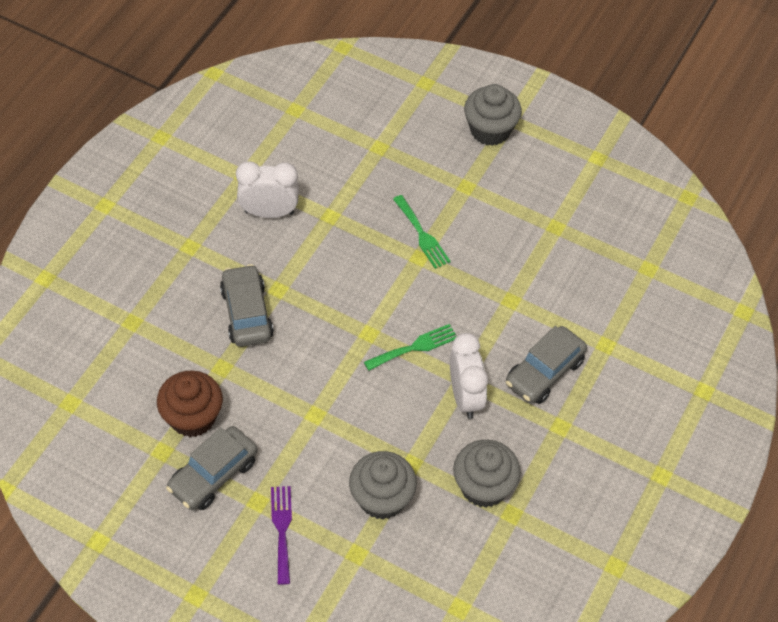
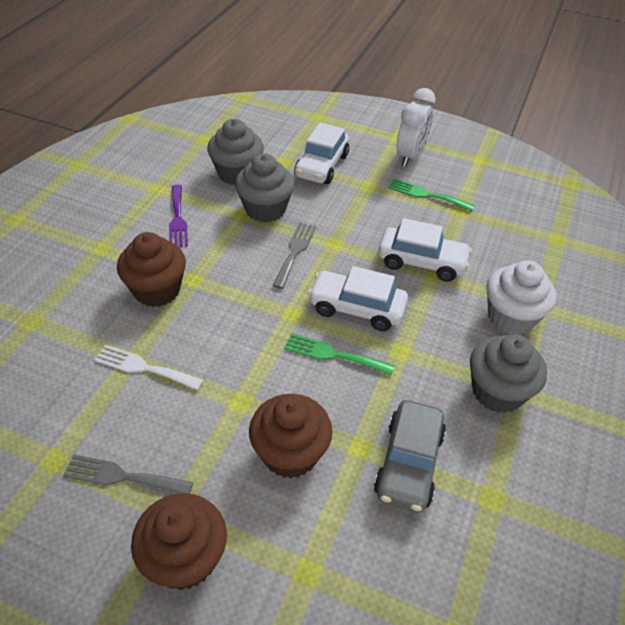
brown cupcake: [157,370,223,437] = 1 -> [117,232,186,307] [131,493,227,590] [249,394,332,479] = 3
grey car: [166,426,258,510] [220,264,274,347] [506,326,587,404] = 3 -> [374,400,446,512] = 1
grey fork: none = 0 -> [63,454,193,494] [273,222,316,289] = 2
white car: none = 0 -> [294,122,349,184] [308,266,408,331] [378,218,472,282] = 3
white clock: [236,161,299,218] [450,333,488,419] = 2 -> [396,88,436,167] = 1
white cupcake: none = 0 -> [486,260,556,335] = 1
white fork: none = 0 -> [94,345,204,390] = 1

